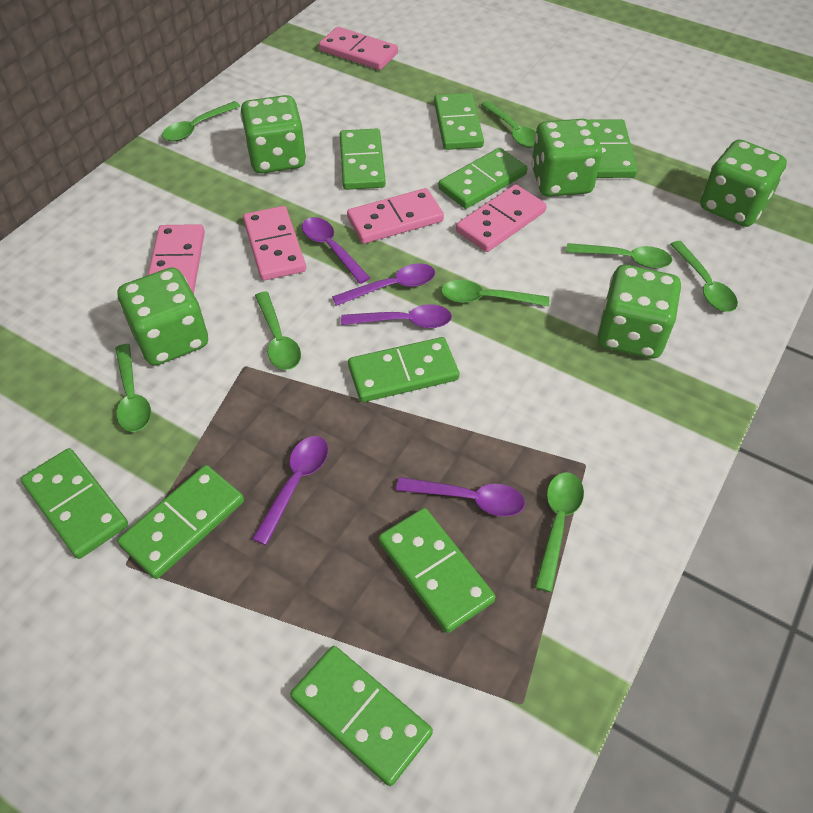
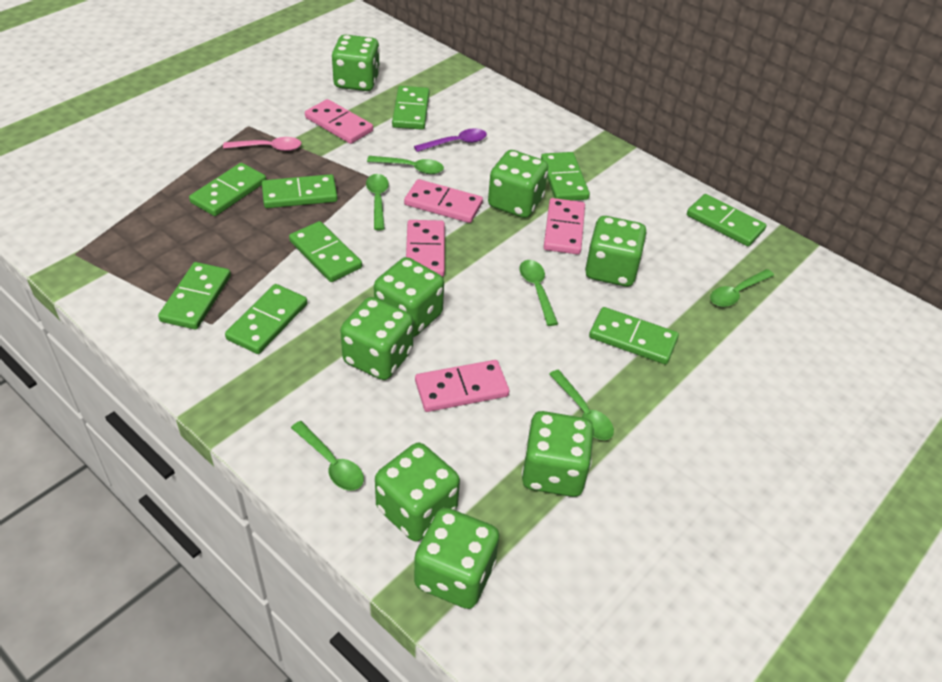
green dice: [117,267,208,366] [240,95,306,174] [531,119,602,197] [597,265,681,359] [700,140,787,227] = 5 -> [332,34,380,91] [340,297,413,380] [374,257,444,337] [375,443,460,541] [414,508,499,609] [488,150,548,218] [522,411,594,497] [585,216,647,287] = 8
green spoon: [115,344,151,432] [162,101,240,142] [255,291,301,370] [441,280,549,307] [481,101,536,148] [535,472,584,592] [566,243,672,269] [670,241,738,312] = 8 -> [291,421,364,491] [366,174,389,230] [367,156,444,174] [519,260,558,326] [549,370,614,440] [710,269,774,307] = 6
pink spoon: none = 0 -> [223,137,301,151] = 1
purple spoon: [252,436,328,545] [302,217,370,284] [332,263,435,306] [341,304,452,328] [396,477,525,517] = 5 -> [414,128,487,152] = 1

